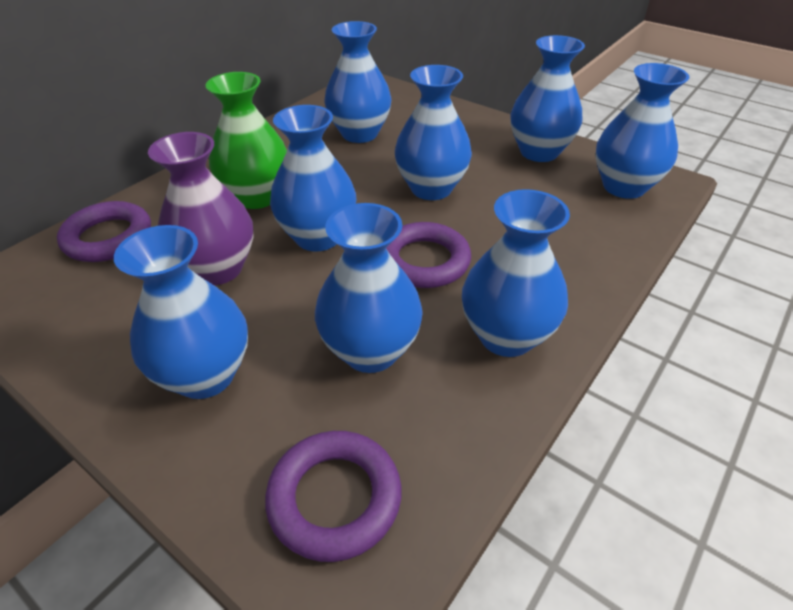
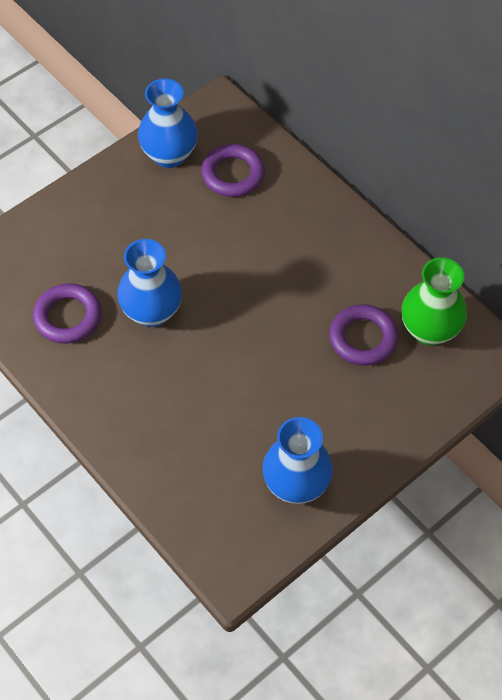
blue vase: [114,225,248,399] [270,105,356,252] [315,203,423,373] [324,21,392,143] [395,65,472,200] [462,189,570,357] [510,35,585,162] [596,63,690,199] = 8 -> [117,239,182,327] [138,79,198,168] [262,417,333,504] = 3
purple vase: [148,132,253,285] = 1 -> none = 0

